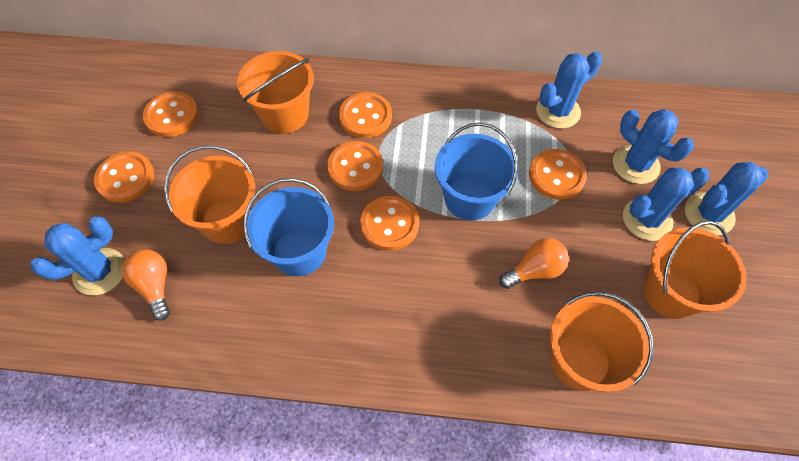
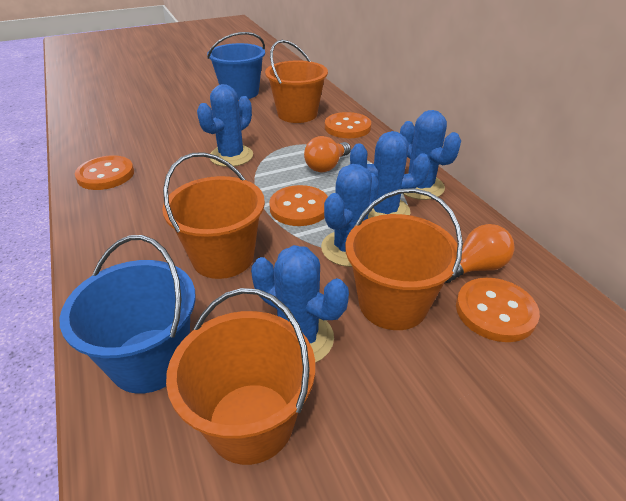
orange button: [94,151,154,203] [143,91,199,137] [327,141,383,191] [339,92,392,138] [360,196,419,251] [529,149,587,200] = 6 -> [75,155,134,190] [269,185,328,226] [325,112,371,138] [456,278,540,342] = 4

